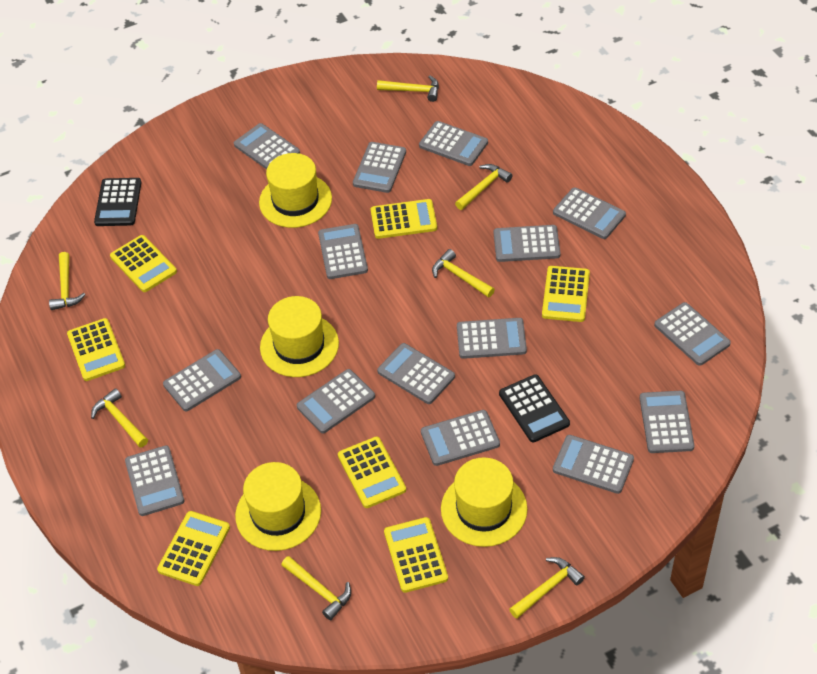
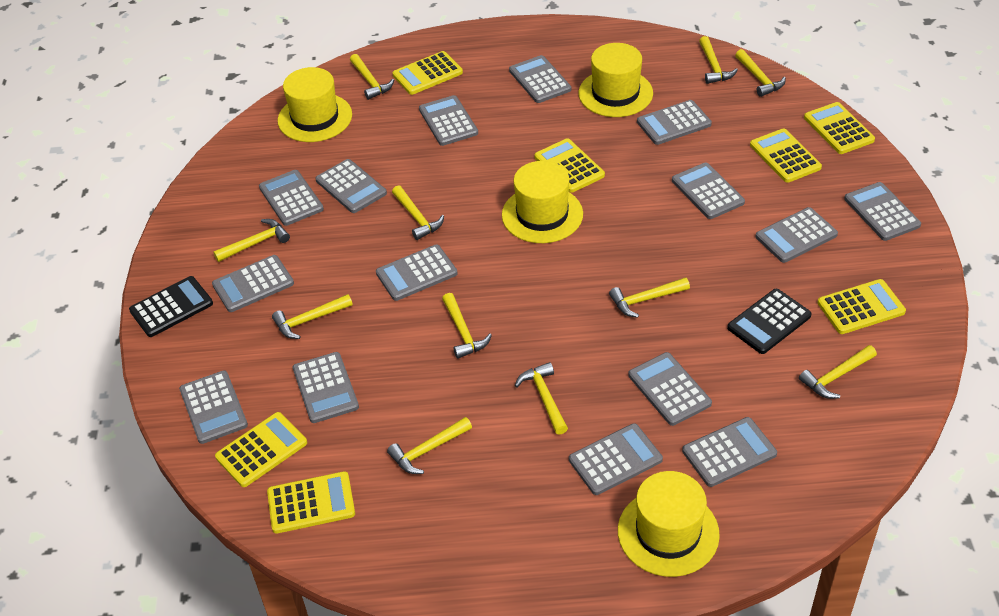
yellow hammer: [49,252,86,310] [91,388,148,447] [281,556,351,620] [377,76,439,102] [432,249,495,298] [455,164,513,210] [509,557,585,619] = 7 -> [213,219,290,262] [272,294,353,339] [350,54,394,100] [387,417,472,474] [392,186,444,240] [442,293,492,359] [515,362,568,435] [609,277,690,318] [699,36,738,84] [735,49,786,97] [799,345,877,399] = 11

